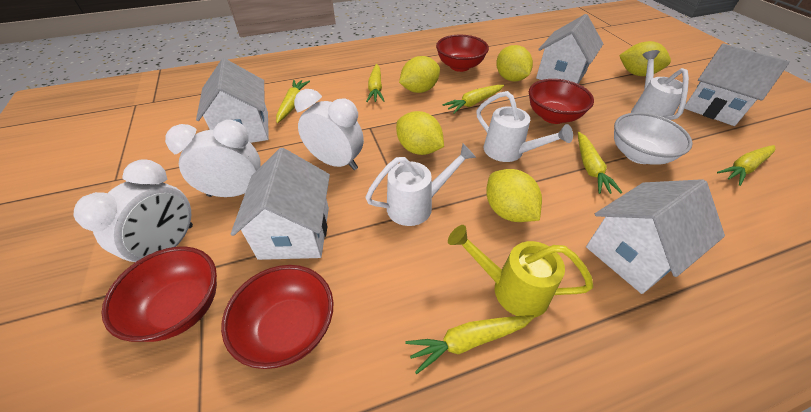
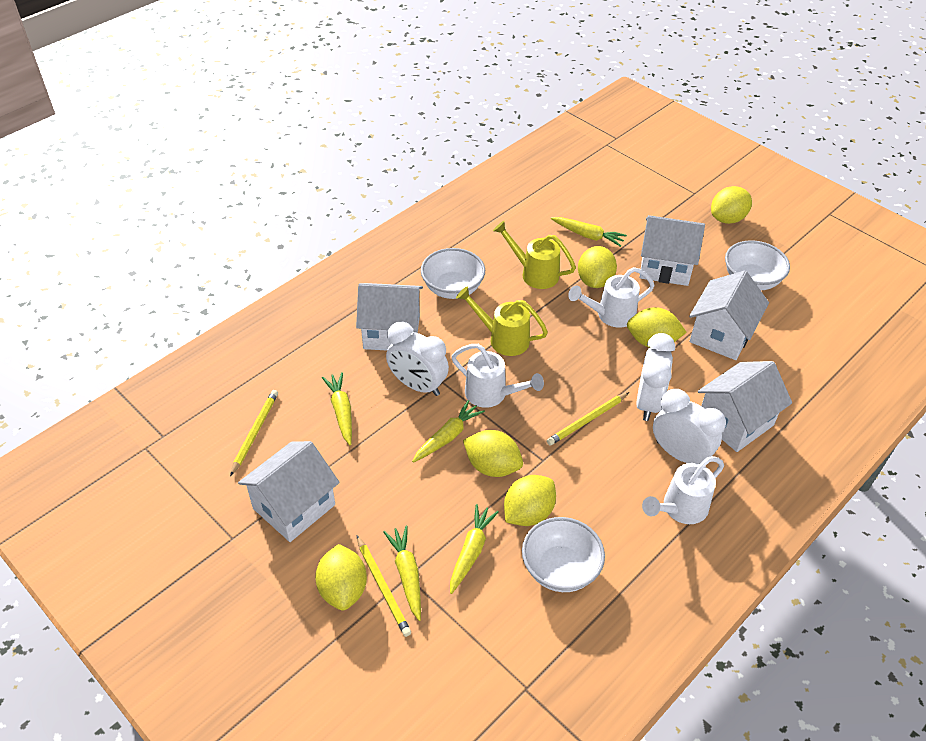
red bowl: [101,247,217,342] [221,265,334,369] [436,35,489,72] [529,79,594,124] = 4 -> none = 0
white bowl: [614,112,693,165] = 1 -> [421,248,485,299] [522,517,605,592] [725,240,790,290] = 3
yellow carrot: [276,80,310,123] [366,64,384,102] [405,315,534,374] [442,85,504,114] [578,132,622,194] [717,145,776,186] = 6 -> [322,372,352,445] [384,526,421,621] [412,400,485,463] [450,504,499,594] [551,217,627,247] = 5
yellow lemon: [396,111,444,155] [399,56,440,93] [486,169,542,222] [496,45,533,81] [619,41,671,76] = 5 -> [315,544,367,610] [463,430,523,477] [504,475,556,526] [578,246,617,288] [627,307,687,348] [711,186,752,224] = 6
yellow pencil: none = 0 -> [230,390,278,476] [357,536,411,637] [547,392,629,445] = 3
yellow watering can: [448,225,593,317] = 1 -> [456,286,548,356] [493,221,576,289] = 2

